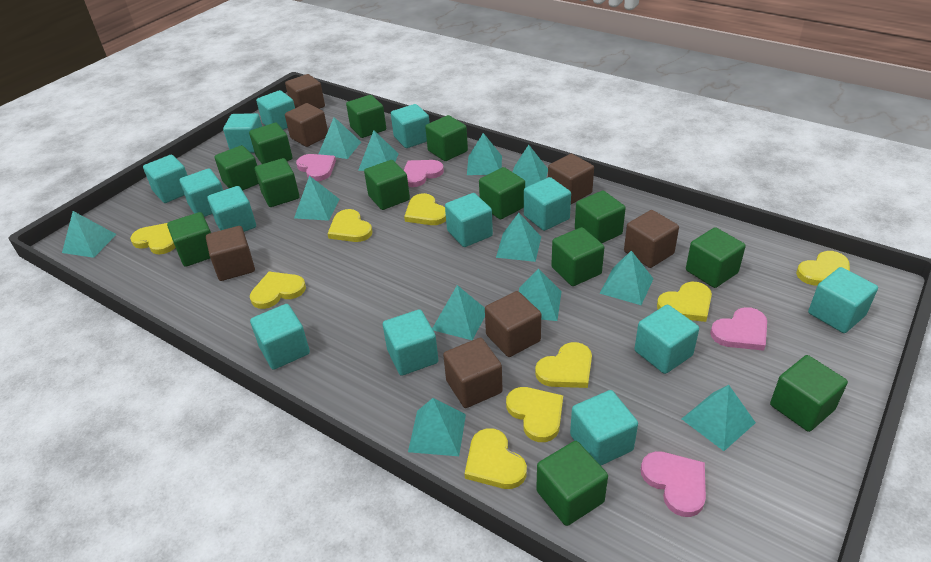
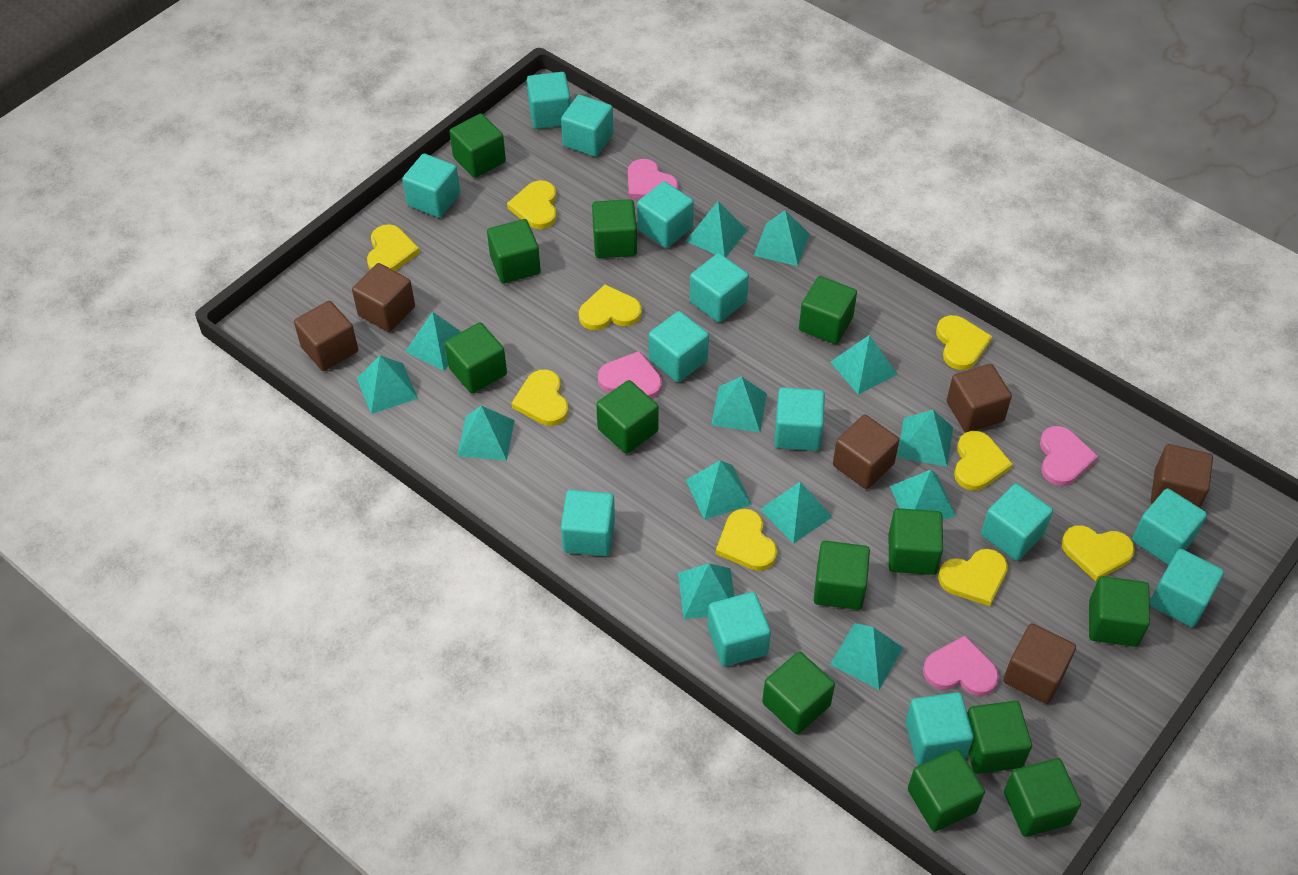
brown cube: [206,226,255,281] [285,74,325,109] [285,103,328,147] [443,338,503,408] [485,291,541,357] [548,154,594,204] [624,210,679,268] = 7 -> [294,301,358,371] [352,263,415,332] [833,415,899,489] [947,364,1012,432] [1003,623,1076,704] [1151,444,1213,508] = 6
turquoise pyramid: [62,211,117,258] [294,176,339,221] [319,117,361,159] [358,130,399,171] [408,398,466,456] [432,285,485,340] [467,133,502,175] [496,213,541,262] [513,145,548,188] [519,268,562,321] [600,251,654,305] [682,385,756,451] = 12 -> [357,355,418,414] [405,312,461,371] [457,406,515,461] [678,563,735,619] [686,201,747,257] [686,460,752,520] [711,376,767,432] [754,210,810,266] [760,482,832,544] [830,623,903,690] [831,335,898,394] [890,470,956,520] [897,410,953,467] = 13

